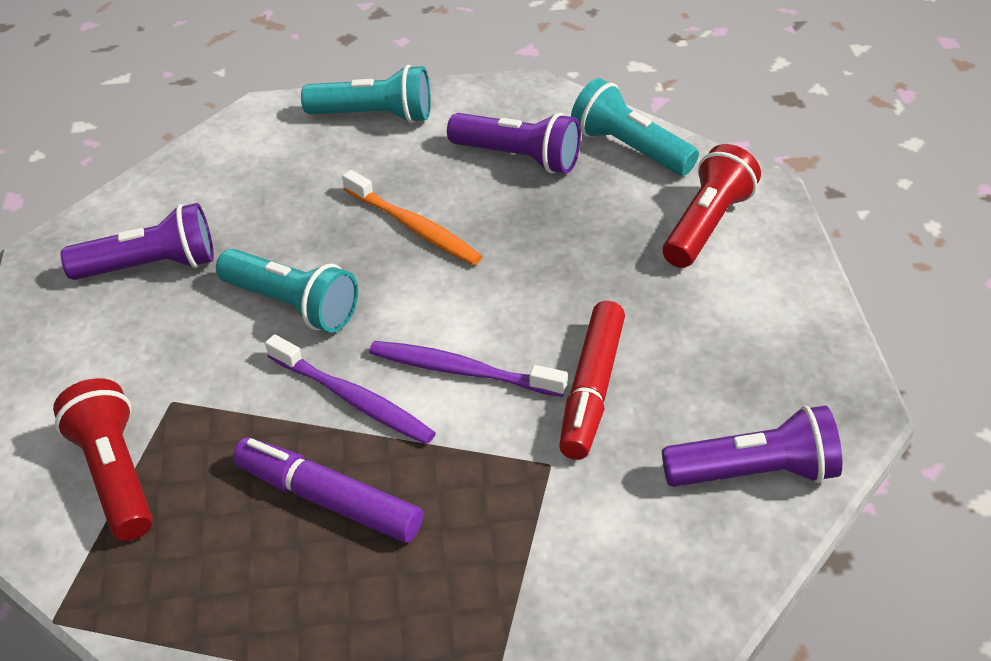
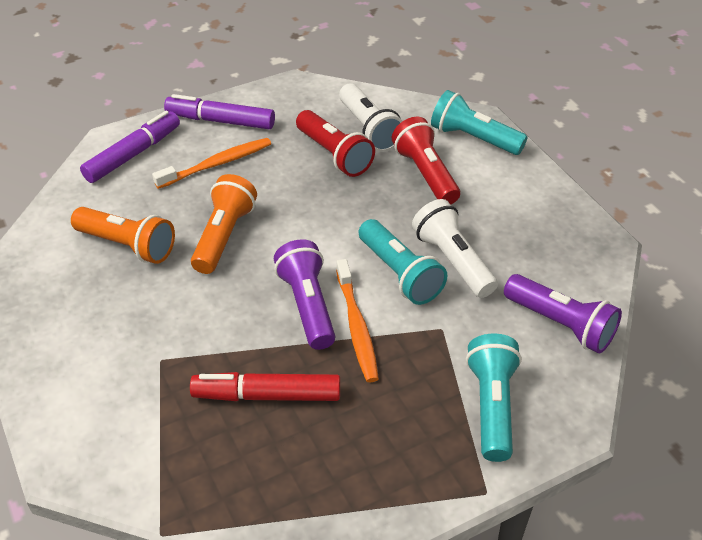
orange flashlight: none = 0 -> [71,207,175,264] [191,174,257,274] = 2
orange toothbrush: [342,170,482,265] = 1 -> [152,138,271,189] [336,259,379,382] = 2
purple flashlight: [61,203,214,280] [447,113,581,174] [662,406,843,487] = 3 -> [274,239,335,350] [504,274,622,353] = 2
purple marker: [233,437,423,543] = 1 -> [80,111,180,183] [164,94,275,129] = 2
purple toothbrush: [265,334,436,445] [369,341,568,397] = 2 -> none = 0
white flashlight: none = 0 -> [339,84,403,152] [412,199,498,298] = 2

